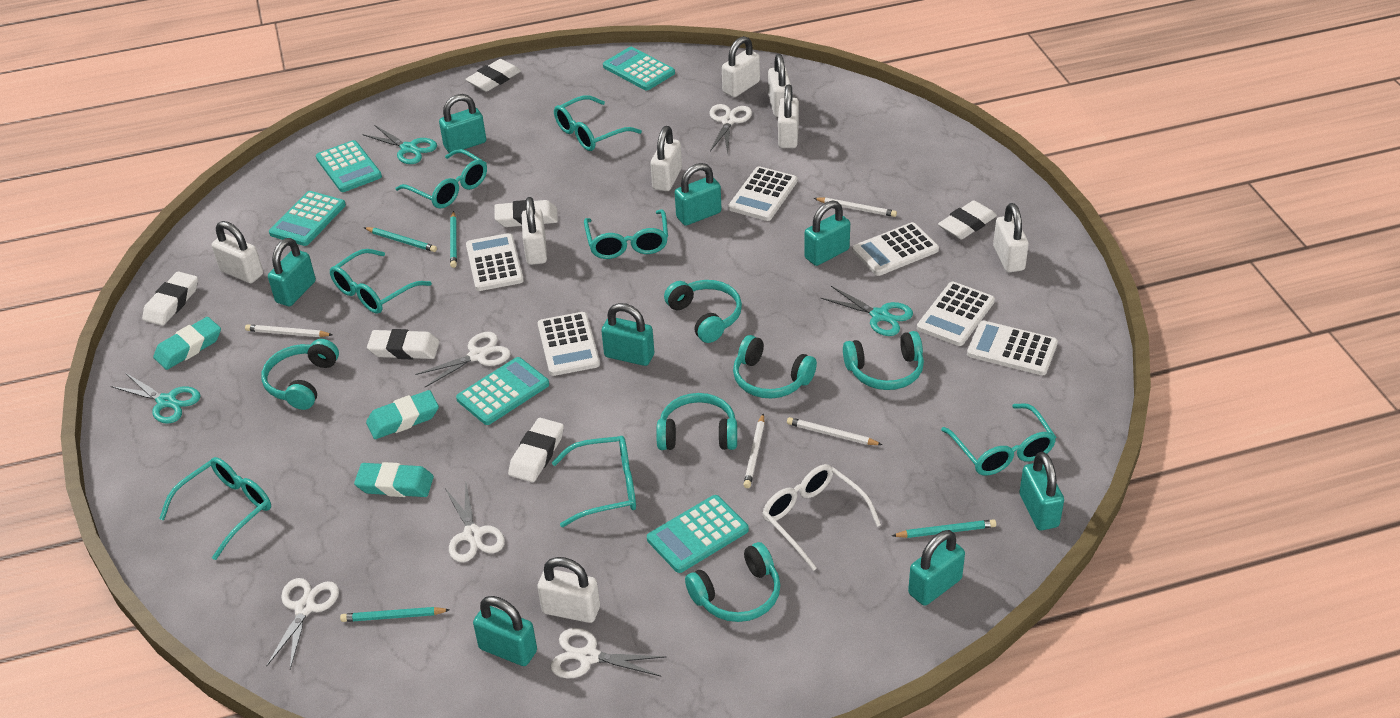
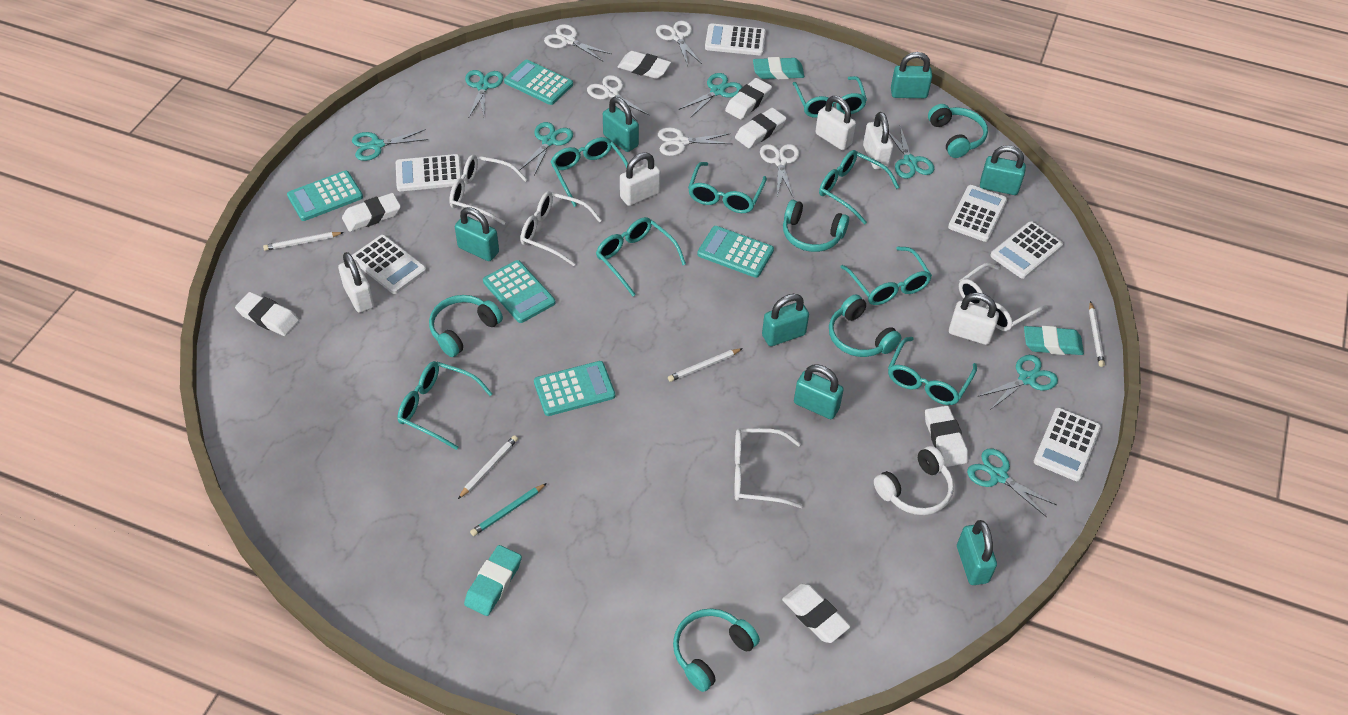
turquoise glasses: [159,457,271,560] [330,249,432,314] [396,149,487,209] [552,436,636,527] [554,95,642,151] [584,209,668,259] [941,403,1057,475] = 7 -> [397,361,492,450] [550,137,628,207] [596,217,686,296] [688,162,767,213] [793,76,867,118] [819,150,900,224] [840,247,932,305] [888,337,977,405] = 8
turquoise headphones: [261,339,339,410] [656,393,737,450] [664,280,742,343] [685,542,780,622] [733,335,817,399] [843,331,924,390] = 6 -> [429,295,503,357] [673,608,760,692] [783,200,849,252] [829,294,902,357] [928,104,988,158] = 5
turquoise padlock: [268,238,316,306] [439,94,486,153] [473,596,537,666] [601,303,654,366] [675,163,721,226] [804,201,850,266] [908,530,965,606] [1019,452,1064,530] = 8 -> [455,207,499,261] [603,97,639,152] [762,294,809,346] [794,365,844,419] [891,52,933,98] [957,520,997,585] [980,145,1026,195] = 7
turquoise pencil: [340,607,449,622] [364,227,437,252] [450,211,457,268] [892,519,996,538] = 4 -> [470,483,547,536] = 1
turquoise scissors: [111,373,201,424] [362,125,437,164] [821,286,913,336] = 3 -> [352,129,429,161] [465,70,504,119] [519,122,573,175] [679,73,742,118] [889,126,934,179] [967,448,1057,517] [978,355,1058,410] = 7
white eraser: [142,271,198,326] [367,329,439,360] [465,59,521,92] [495,200,558,227] [508,418,564,482] [938,200,997,239] = 6 -> [235,292,299,336] [342,193,401,232] [618,51,671,79] [725,78,772,120] [735,108,787,148] [782,584,851,643] [925,405,968,467] = 7
white glasses: [762,464,881,571] = 1 -> [449,155,528,225] [521,191,602,266] [734,428,803,508] [959,263,1048,331] = 4
white headphones: none = 0 -> [874,446,954,515] = 1
white padlock: [212,221,263,283] [522,197,547,265] [537,557,600,623] [650,126,682,191] [722,36,760,97] [768,54,791,117] [778,85,799,148] [993,203,1029,272] = 8 -> [338,252,375,313] [620,152,661,206] [815,96,856,150] [863,112,893,169] [949,293,999,345] = 5

